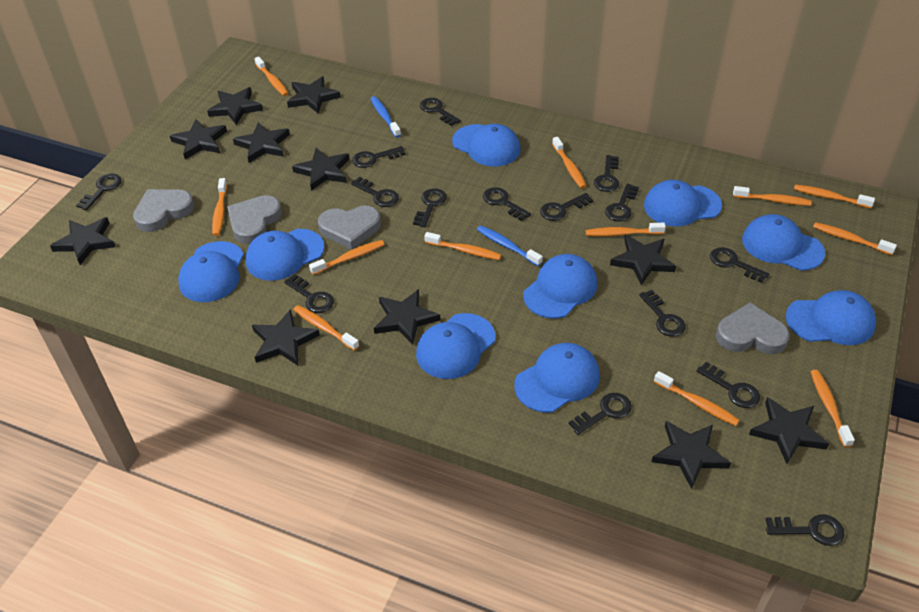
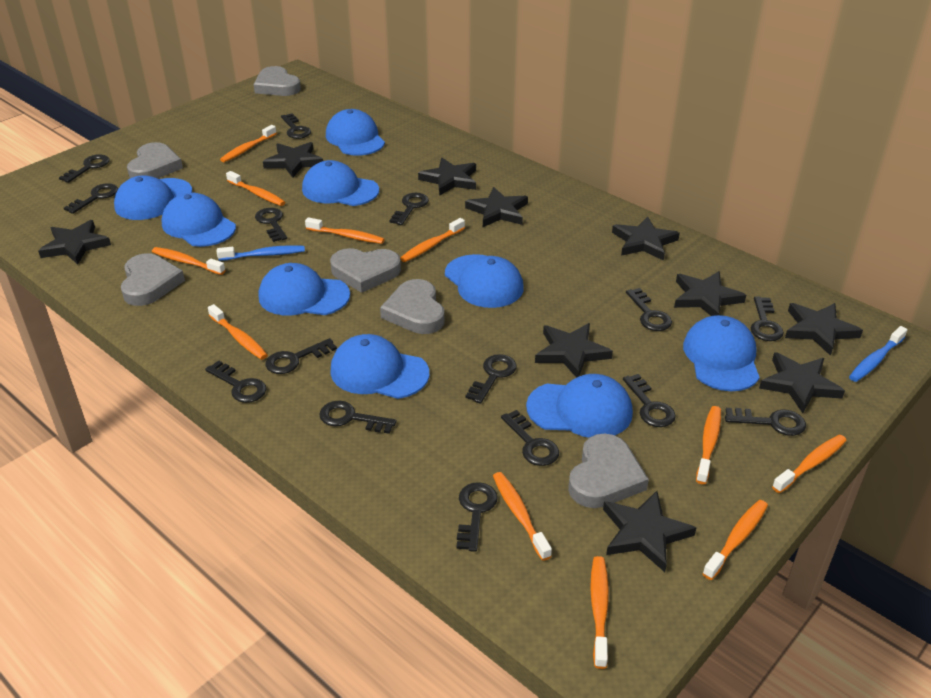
black star: [50,217,115,265] [170,119,227,159] [207,87,263,125] [233,122,290,163] [252,309,320,365] [287,76,341,113] [292,148,349,191] [374,289,440,345] [610,235,676,285] [652,421,731,489] [749,397,829,464] = 11 -> [38,220,111,265] [263,142,323,178] [418,158,476,196] [465,187,528,227] [535,323,613,378] [603,491,696,572] [612,216,680,261] [674,271,746,316] [759,352,845,413] [785,303,863,356] = 10
grey heart: [133,189,194,232] [227,195,282,244] [318,206,381,250] [716,303,790,354] = 4 -> [121,253,185,306] [127,142,183,178] [254,66,301,96] [330,248,401,293] [380,279,445,334] [568,433,649,508] = 6
orange toothbrush: [212,178,227,236] [254,57,288,96] [293,305,359,351] [309,240,384,275] [424,232,501,260] [552,137,586,188] [586,223,666,236] [654,371,740,426] [733,186,812,206] [794,184,875,208] [810,370,855,447] [813,222,897,255] = 12 -> [152,247,225,275] [208,304,268,360] [220,125,277,163] [226,171,285,206] [305,217,385,244] [400,218,465,262] [493,472,552,561] [590,556,609,669] [696,406,721,484] [702,500,768,580] [772,434,847,493] = 11

